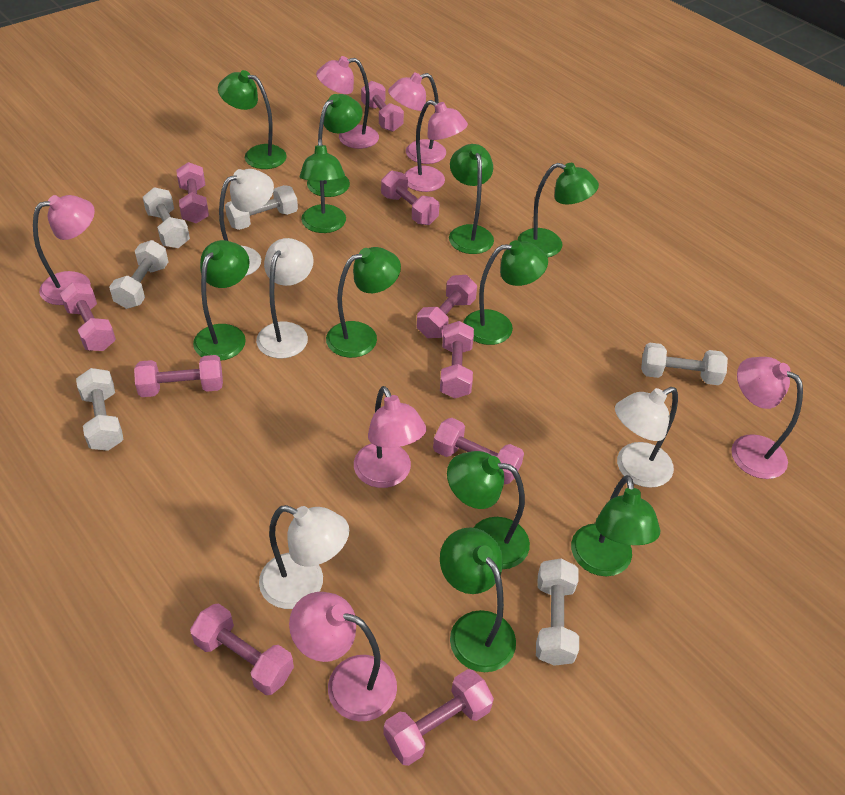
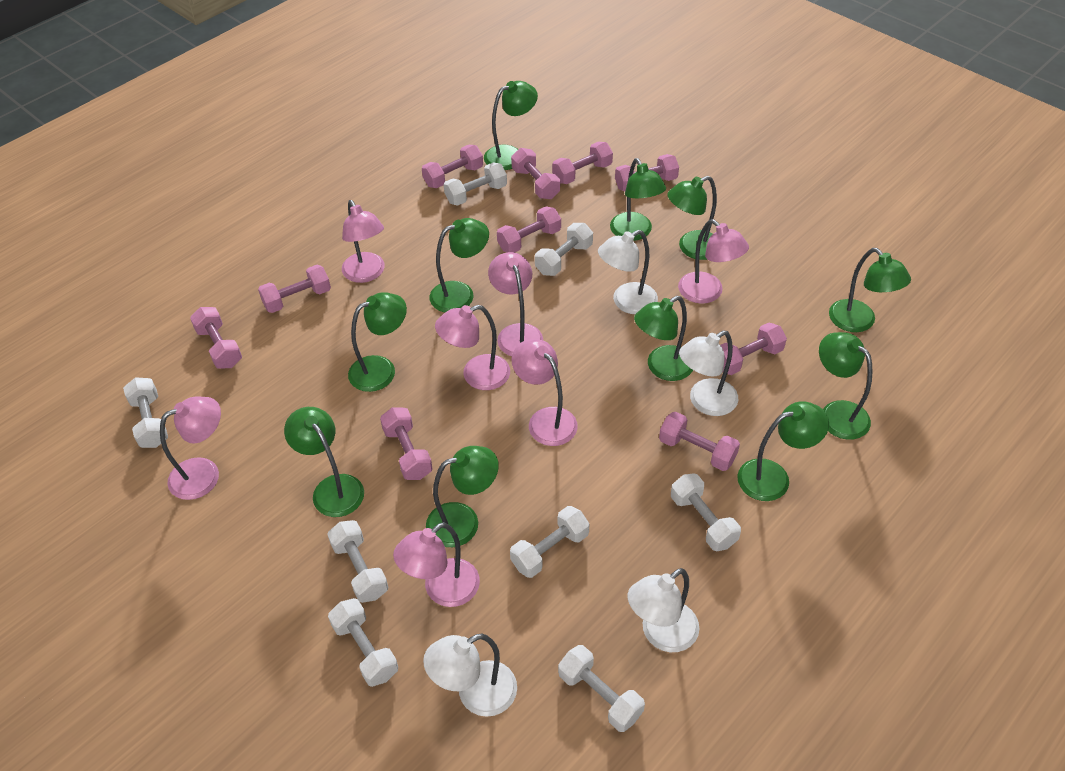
white dumbbell: [76,368,124,451] [109,240,168,309] [143,187,190,248] [225,185,298,230] [536,558,579,666] [641,343,728,385] = 6 -> [123,377,168,448] [327,520,388,603] [328,598,398,687] [444,162,507,206] [510,506,590,578] [535,223,593,276] [558,645,645,732] [671,473,741,551] = 8

